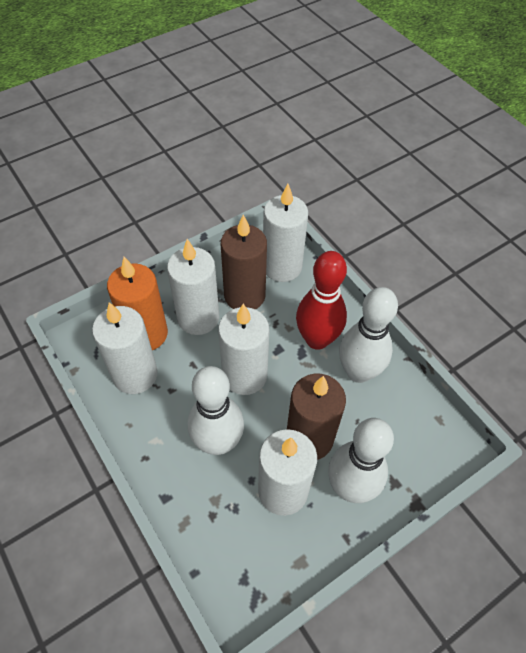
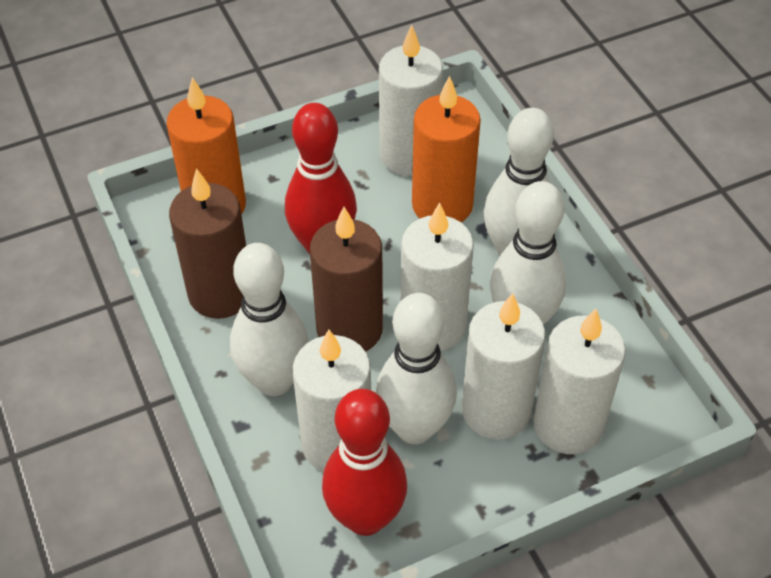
orange candle: [107,257,168,350] = 1 -> [167,77,246,215] [412,76,481,222] = 2
red bowling pin: [296,251,347,350] = 1 -> [285,103,357,254] [322,389,407,536] = 2
white bowling pin: [188,366,244,455] [328,418,394,503] [339,287,398,383] = 3 -> [230,243,309,396] [376,293,457,444] [484,108,554,256] [490,181,566,325] = 4

